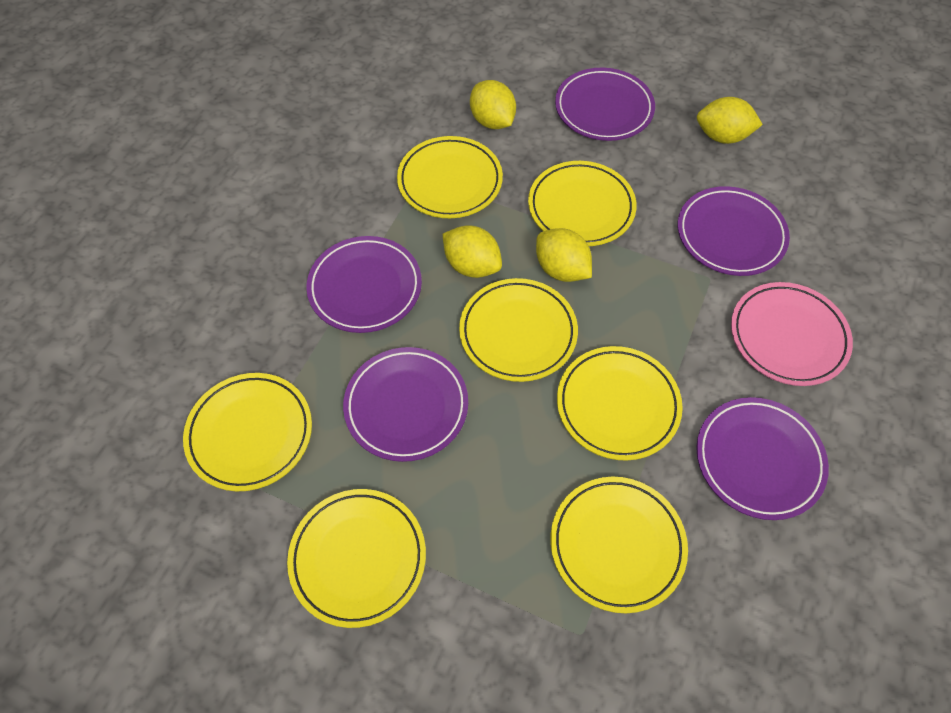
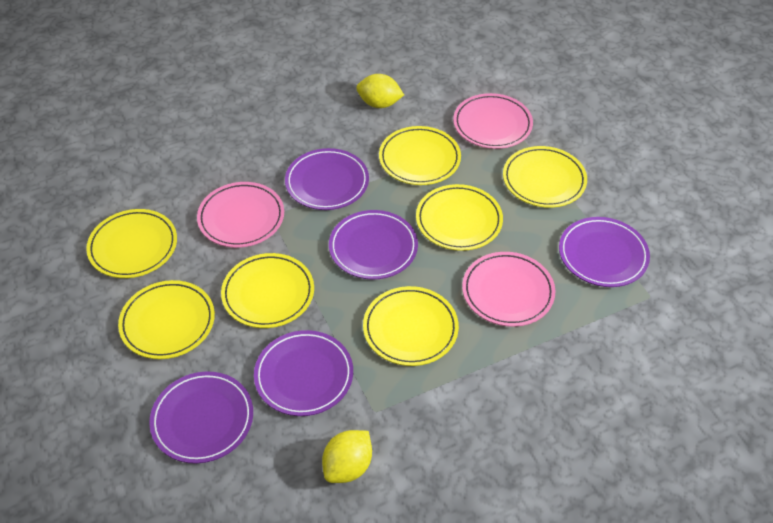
pink plate: [731,282,853,386] = 1 -> [197,182,284,248] [453,93,533,149] [462,252,555,327] = 3
yellow lemon: [443,225,502,278] [470,80,516,129] [536,228,592,282] [697,97,763,144] = 4 -> [322,430,372,483] [356,74,404,108] = 2

